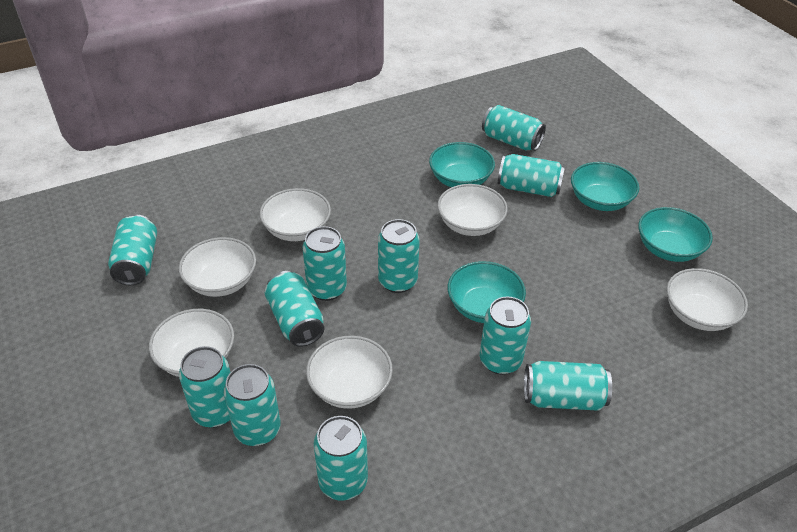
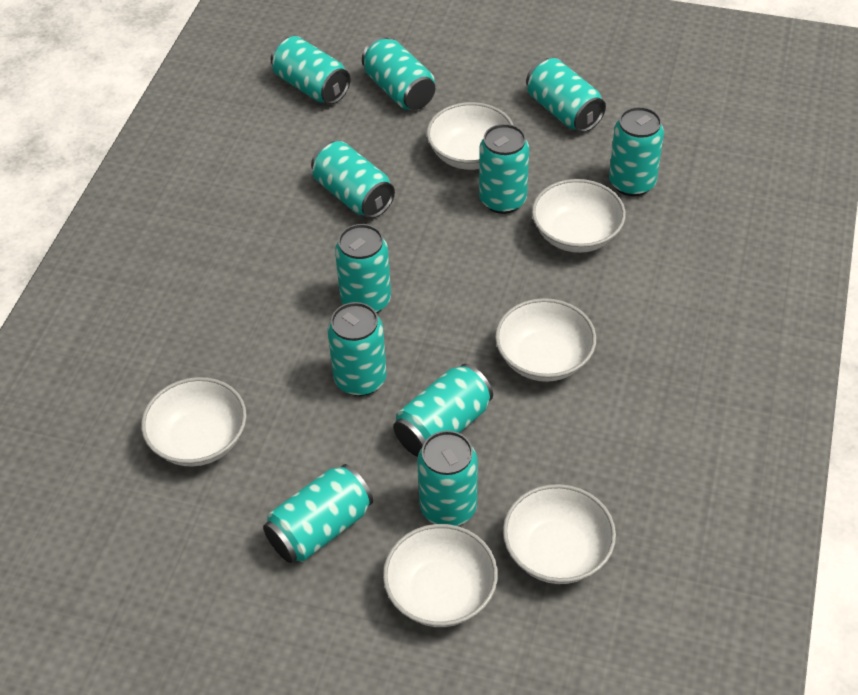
turquoise bowl: [429,142,495,187] [448,261,526,323] [571,162,639,211] [638,207,713,262] = 4 -> none = 0

